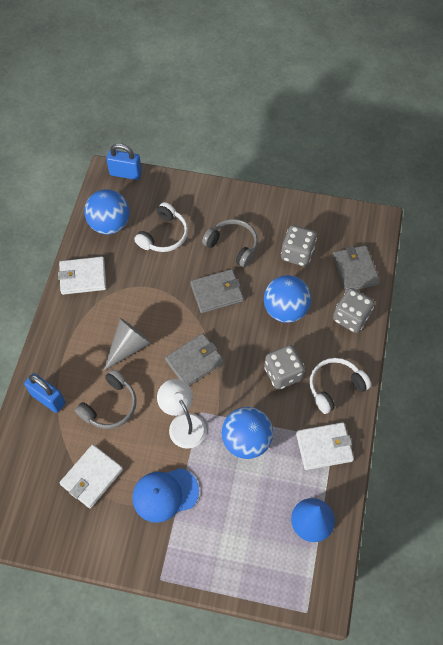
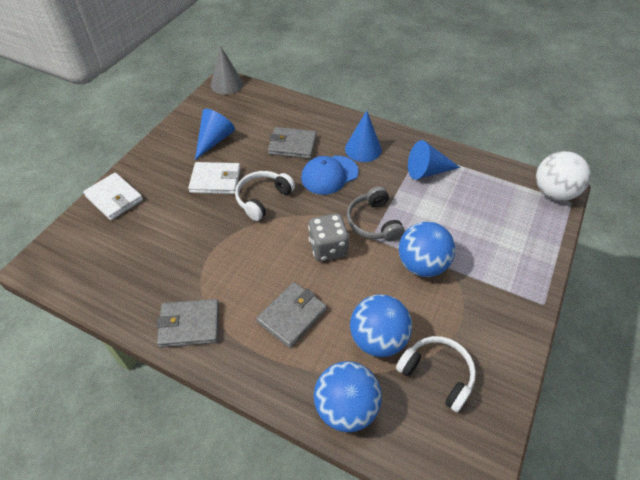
blue cone: [291,498,335,542] = 1 -> [195,109,235,160] [345,111,382,162] [408,140,460,180] = 3
blue padlock: [24,373,66,413] [106,143,142,180] = 2 -> none = 0
grey dice: [264,345,305,390] [281,225,317,267] [333,288,375,333] = 3 -> [308,214,349,261] = 1
grey headphones: [75,369,137,429] [202,219,258,267] = 2 -> [347,186,405,242] = 1
white ball: none = 0 -> [536,151,591,201] = 1
white lamp: [157,379,206,449] = 1 -> none = 0
white wallet: [58,257,106,295] [60,445,123,509] [296,422,354,470] = 3 -> [83,172,143,220] [188,162,241,194] = 2

